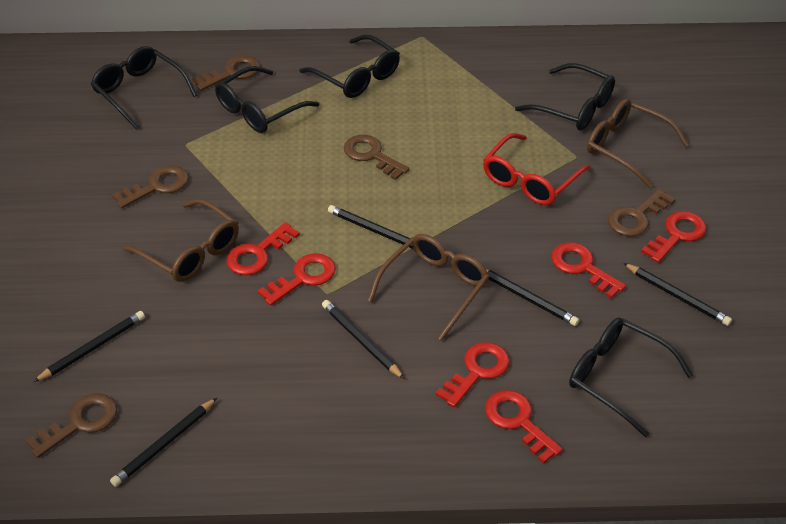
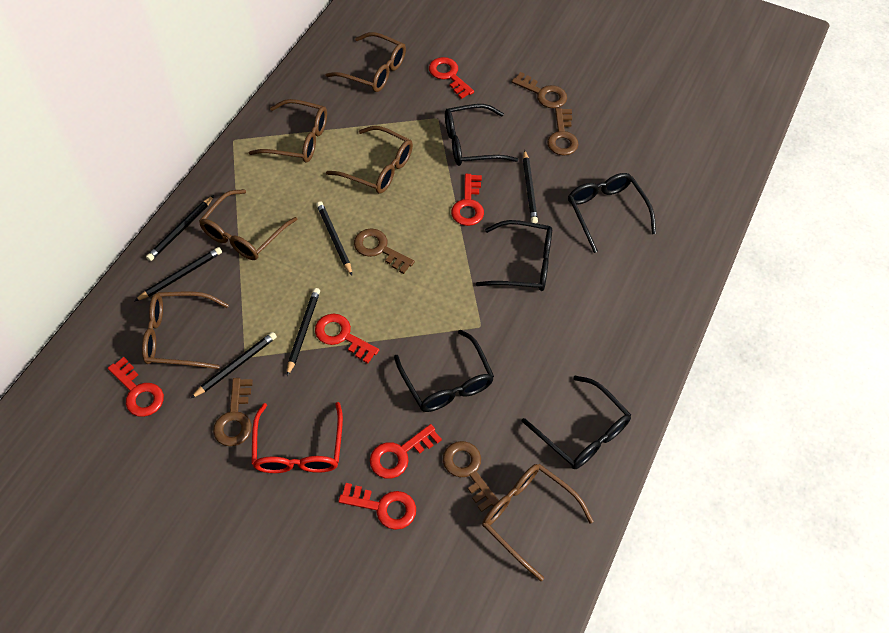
brown glasses: [123,199,239,282] [367,234,489,341] [587,99,689,188] = 3 -> [142,292,229,369] [199,189,297,260] [249,99,327,163] [325,32,406,92] [326,126,413,194] [482,464,594,581] = 6

